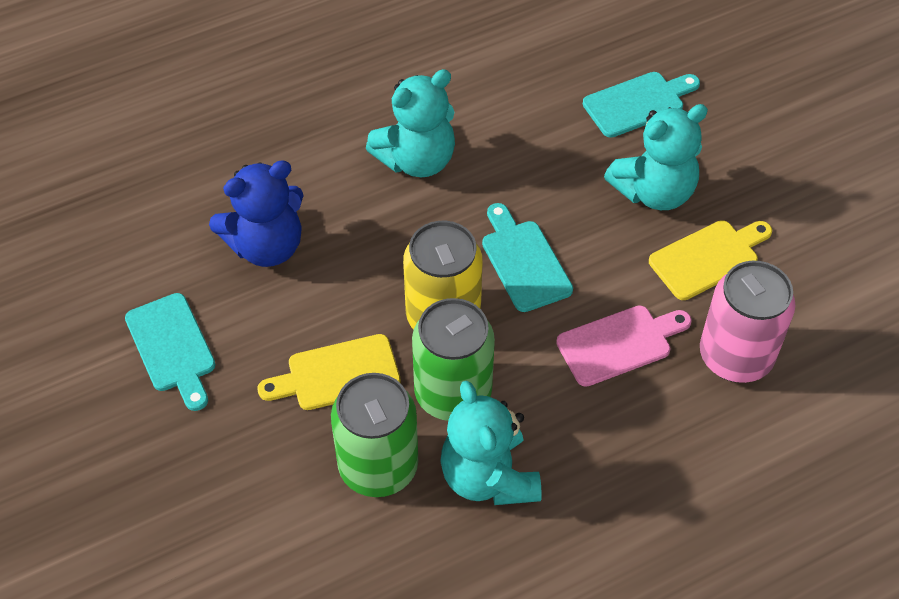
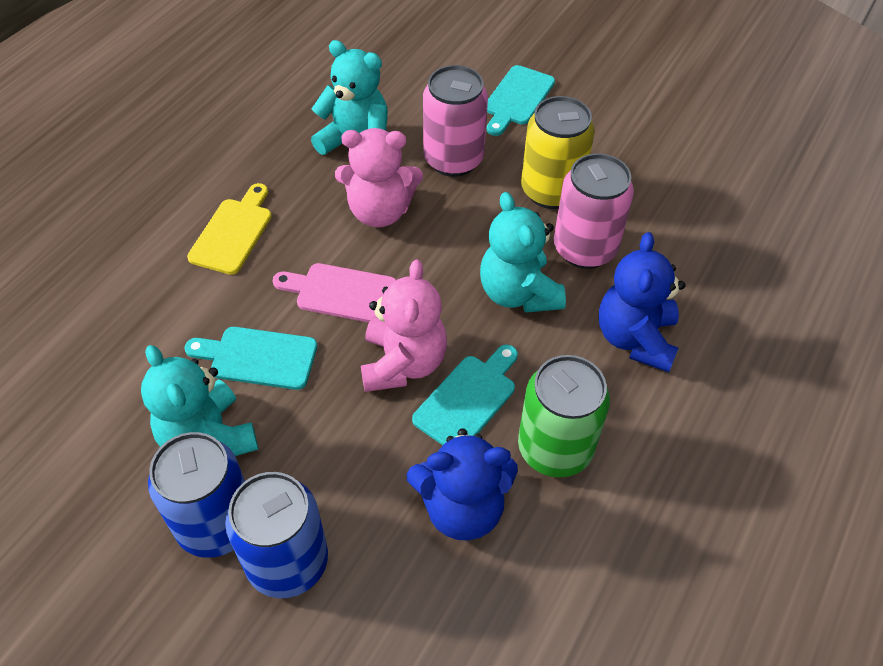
blue can: none = 0 -> [148,432,245,558] [225,472,328,598] = 2
blue teddy bear: [209,160,304,267] = 1 -> [407,428,518,540] [599,232,686,372] = 2
green can: [331,373,418,497] [412,298,495,421] = 2 -> [518,355,610,477] = 1
pink can: [700,261,795,383] = 1 -> [423,65,488,177] [554,153,634,269] = 2
pink teddy bear: none = 0 -> [335,128,423,227] [361,259,447,392] = 2
yellow cutting board: [258,334,401,410] [649,220,772,300] = 2 -> [187,183,272,275] = 1

